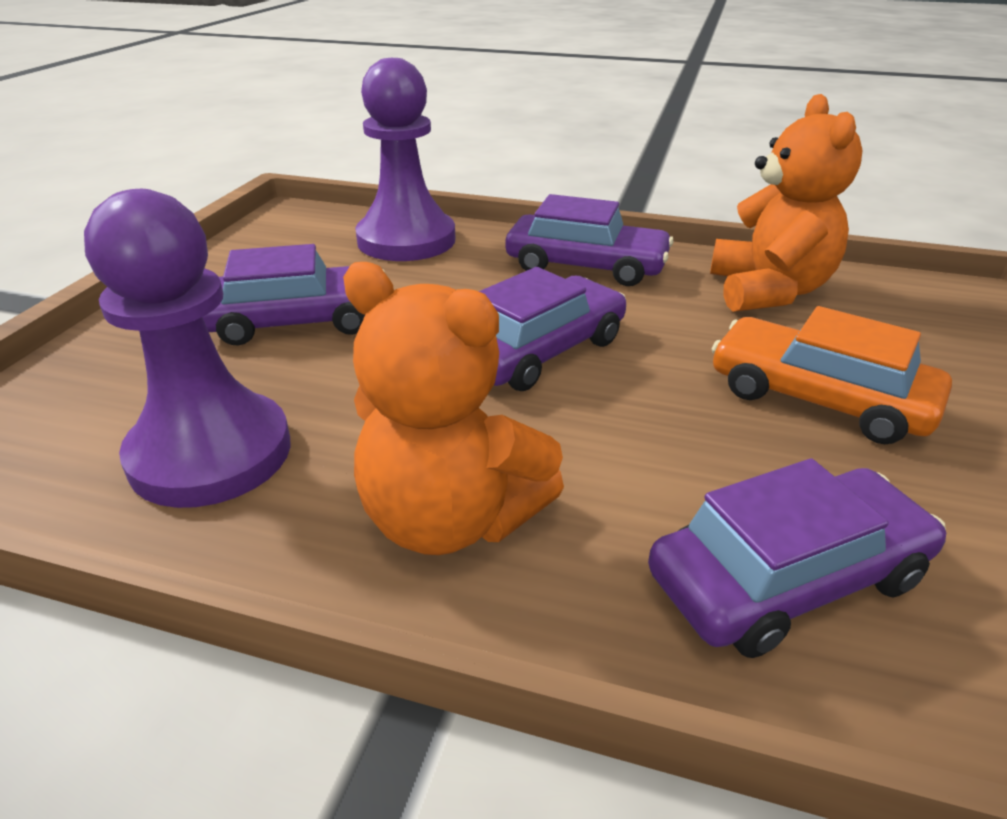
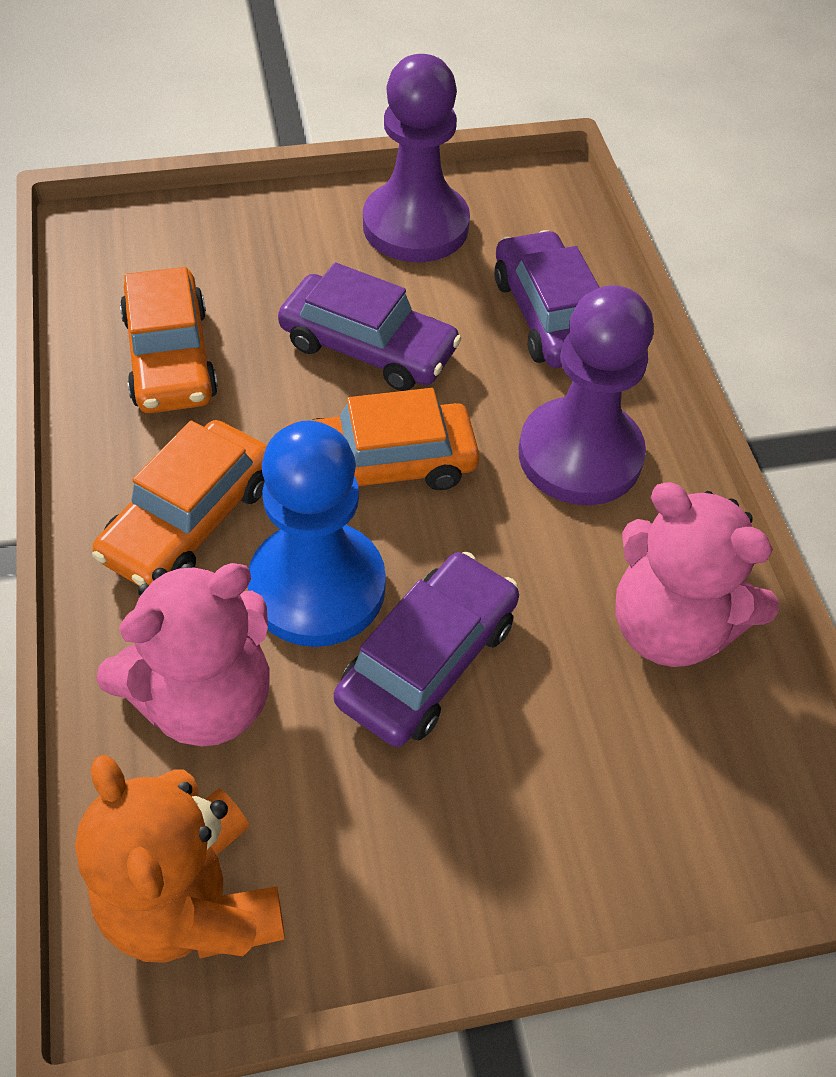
blue pawn: none = 0 -> [248,420,386,647] = 1
orange car: [712,306,952,444] = 1 -> [92,420,267,586] [120,267,218,413] [284,388,479,490] = 3
orange teddy bear: [343,262,564,555] [710,94,863,312] = 2 -> [75,754,285,963] = 1
pink teddy bear: none = 0 -> [96,563,270,747] [615,482,779,667] = 2
purple car: [202,244,386,346] [479,267,626,391] [506,194,674,286] [648,459,946,658] = 4 -> [278,262,462,391] [334,551,519,747] [494,230,600,368] = 3

